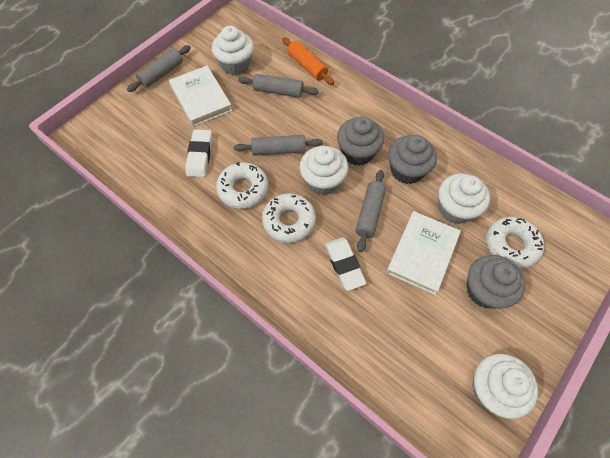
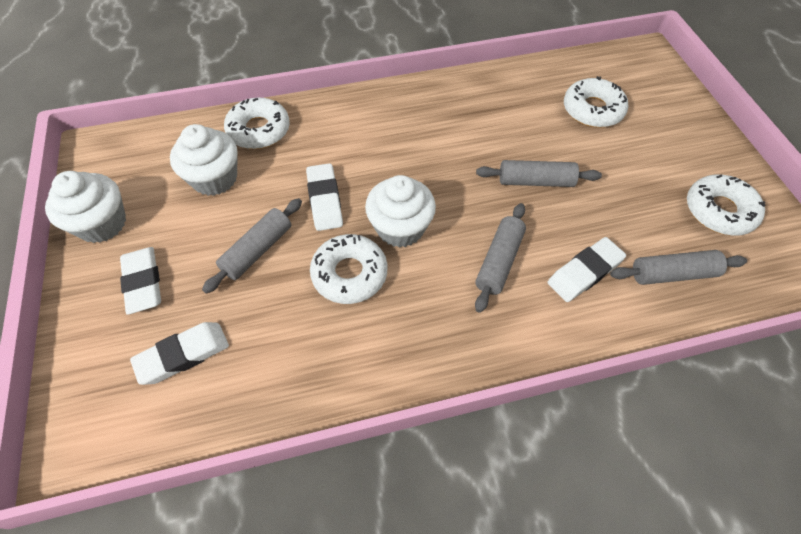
grey cupcake: [337,116,384,166] [388,135,437,184] [467,255,525,309] = 3 -> none = 0
orange rolling pin: [282,37,334,85] = 1 -> none = 0
white book: [169,66,232,127] [386,211,461,295] = 2 -> none = 0
white cupcake: [212,26,254,75] [299,146,349,195] [438,173,490,224] [472,354,538,419] = 4 -> [45,171,126,243] [170,124,238,196] [365,175,436,248] = 3
white donut: [216,162,268,209] [262,193,316,243] [486,217,544,269] = 3 -> [224,98,290,149] [310,234,387,304] [564,76,628,128] [687,174,766,236] = 4
white eraser: [185,129,212,177] [325,237,366,291] = 2 -> [120,247,161,315] [130,322,229,385] [306,163,343,231] [548,237,626,302] = 4

